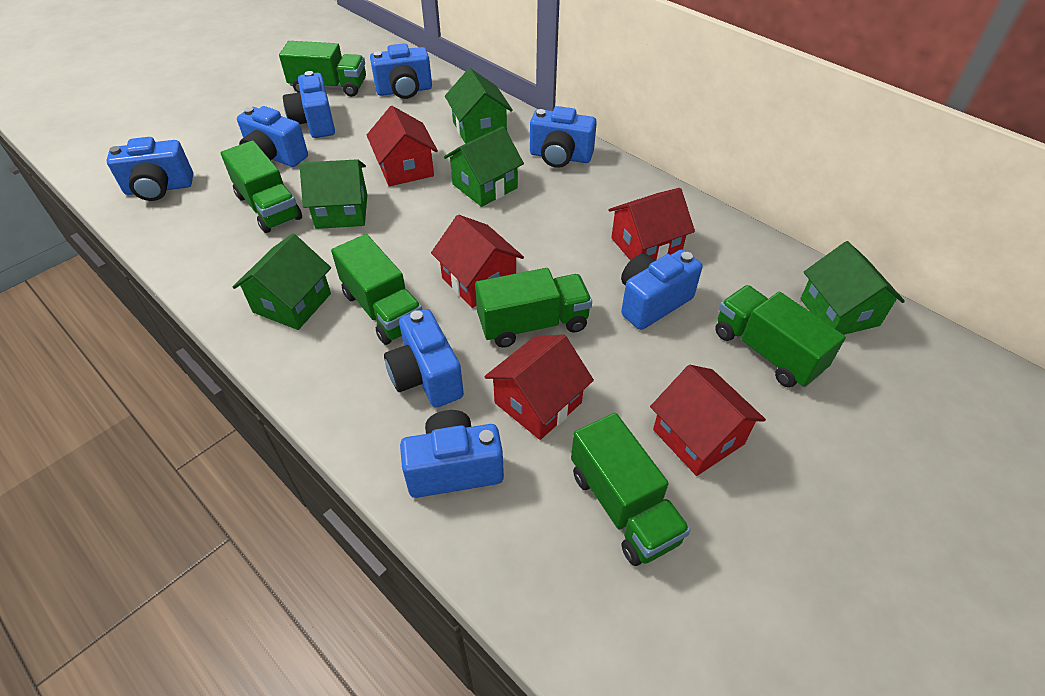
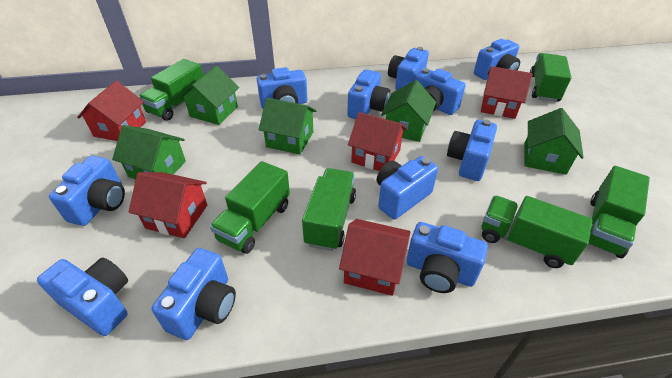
blue camera: [106,137,193,201] [237,106,308,167] [283,71,335,138] [370,43,432,99] [384,309,464,408] [400,410,504,498] [530,106,597,168] [621,249,702,330] = 8 -> [37,258,128,336] [49,156,125,226] [151,248,236,340] [257,67,307,109] [347,70,390,119] [377,156,438,220] [388,47,429,90] [406,222,488,293] [415,68,466,115] [447,119,497,181] [474,39,520,80] = 11

